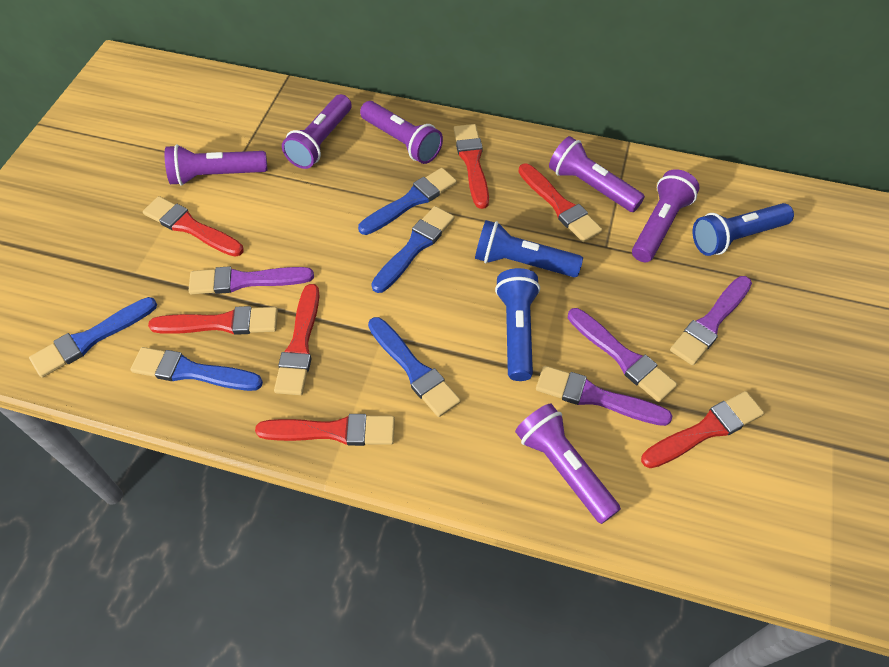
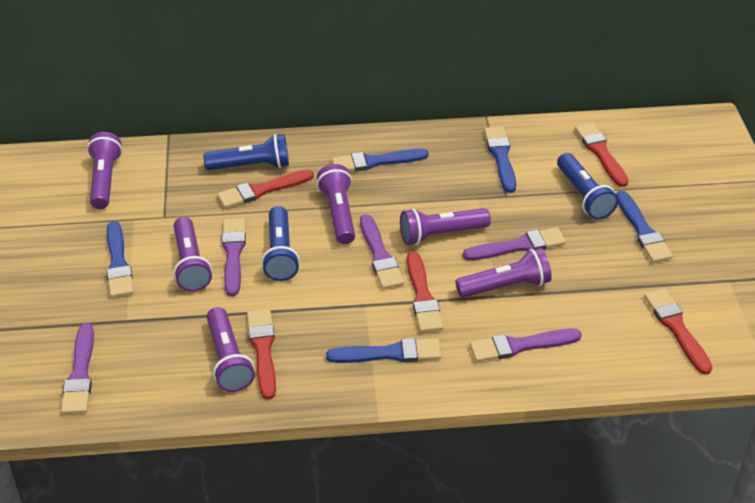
purple brush: [188,266,314,294] [536,366,672,426] [568,308,677,402] [670,276,752,365] = 4 -> [61,323,94,414] [222,218,246,296] [360,214,404,289] [463,227,566,260] [470,329,582,362] = 5
red brush: [143,196,244,257] [148,306,278,335] [255,414,395,446] [274,284,319,395] [454,124,489,209] [518,163,602,242] [641,391,764,468] = 7 -> [217,169,314,208] [247,309,276,400] [407,252,443,332] [575,122,628,187] [644,289,713,375] = 5

